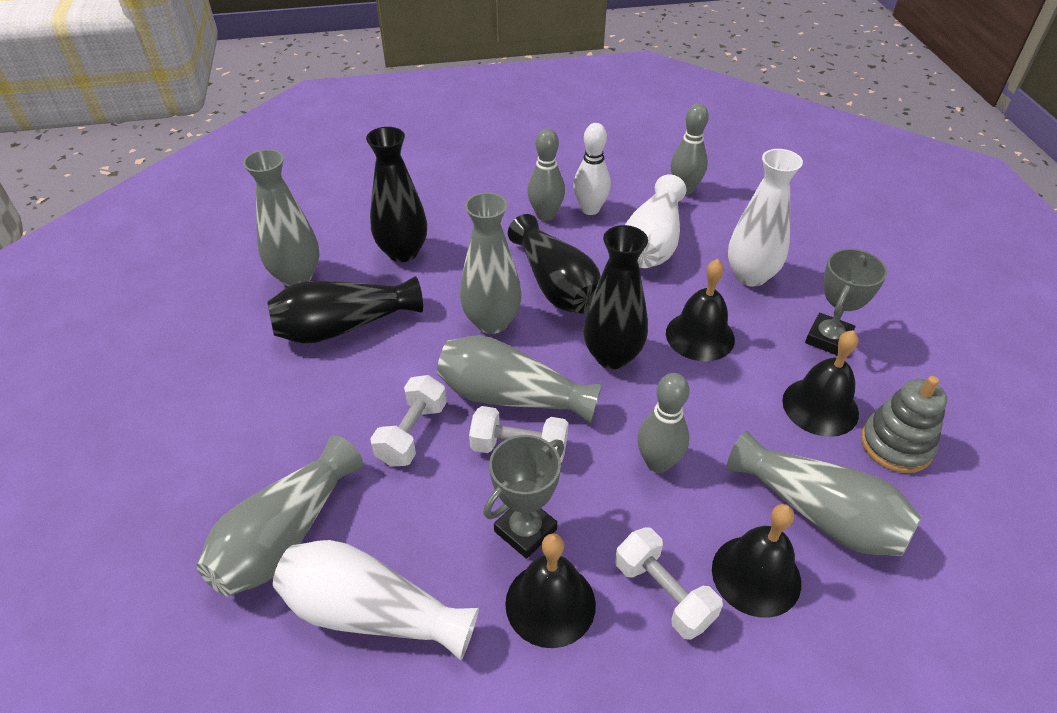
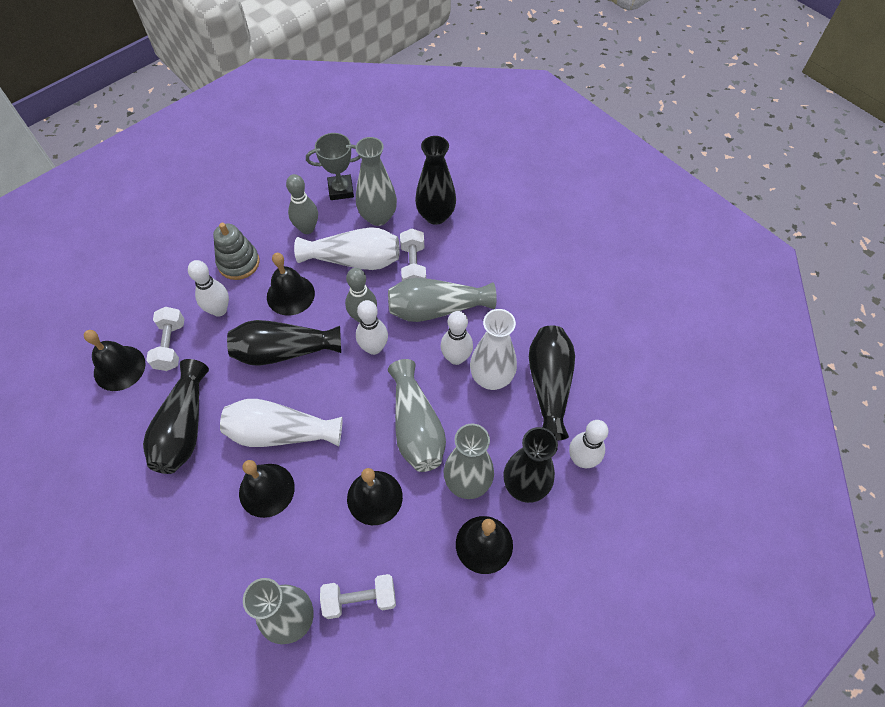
black bell: [505,533,596,648] [666,259,735,361] [712,504,801,618] [782,330,859,437] = 4 -> [84,330,146,391] [239,460,295,518] [267,253,315,316] [347,468,403,525] [456,516,513,574] = 5
black vase: [267,276,423,343] [366,127,427,262] [508,214,601,314] [583,225,648,369] = 4 -> [143,359,209,474] [227,320,341,366] [415,136,456,225] [503,427,558,503] [529,326,575,441] = 5
grey bowling pin: [527,128,565,221] [637,373,690,473] [671,104,709,195] = 3 -> [286,174,318,234] [345,268,377,323] = 2
grey trophy: [484,435,564,559] [805,249,887,355] = 2 -> [306,133,361,200] = 1
white bowling pin: [573,123,611,215] = 1 -> [188,260,229,317] [356,300,388,355] [441,311,473,365] [569,420,609,468] = 4

